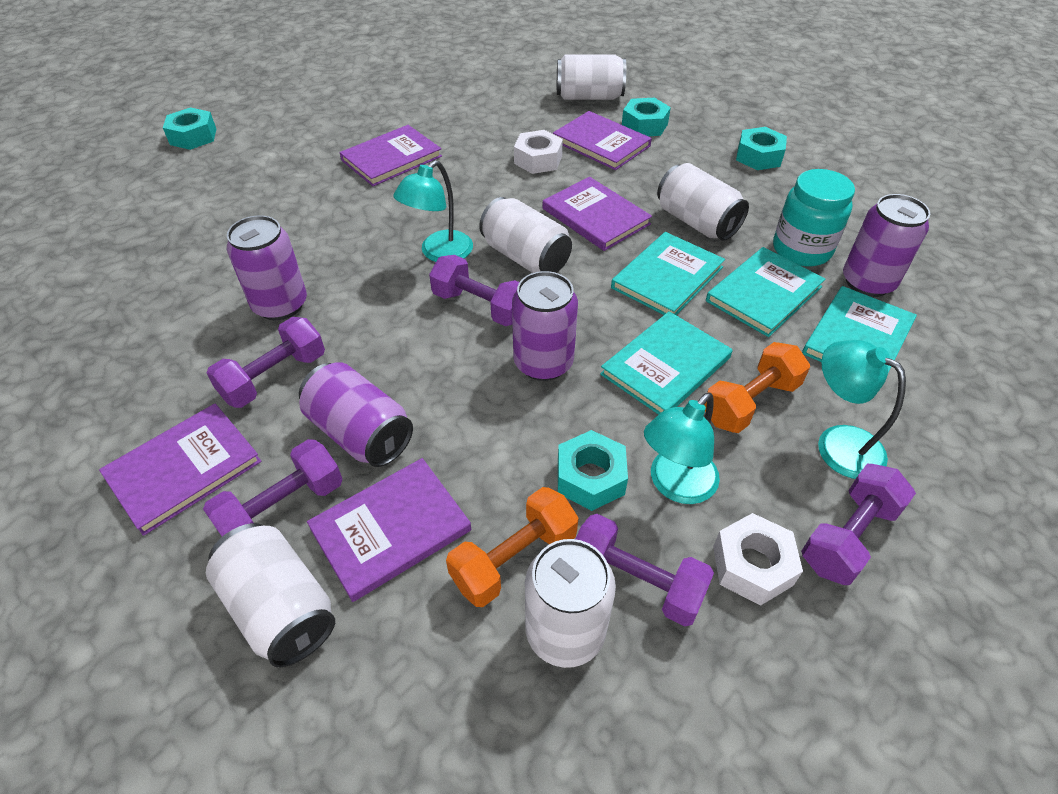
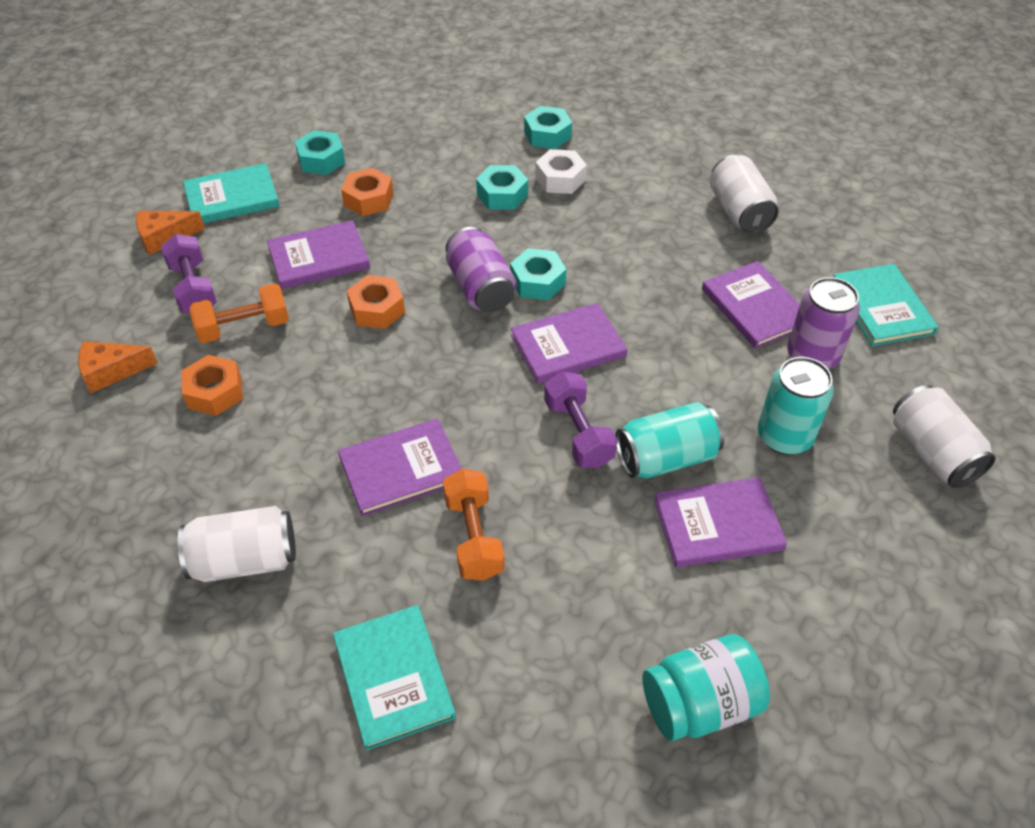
orange cheese: none = 0 -> [78,341,158,393] [136,211,205,255] = 2
orange nut: none = 0 -> [181,355,243,416] [341,168,394,216] [347,275,405,329] = 3
purple can: [226,215,307,320] [299,362,413,467] [512,271,578,381] [843,194,930,297] = 4 -> [446,227,516,312] [787,277,860,369] = 2
purple dumbbell: [203,439,343,536] [207,317,325,408] [429,255,519,326] [576,514,714,627] [801,464,916,585] = 5 -> [161,234,217,314] [544,371,617,468] = 2
turquoise book: [600,311,733,415] [611,232,725,315] [706,247,825,337] [802,286,917,373] = 4 -> [183,163,280,223] [333,605,456,751] [833,264,939,346] = 3
turquoise can: none = 0 -> [615,402,725,478] [758,357,834,455] = 2
turquoise lamp: [393,160,473,262] [644,392,720,504] [818,340,906,479] = 3 -> none = 0
white can: [206,523,335,667] [479,197,572,273] [525,539,616,668] [557,54,626,100] [657,163,749,241] = 5 -> [178,506,296,582] [709,155,779,234] [893,385,996,488] = 3
white nut: [514,130,563,174] [713,513,803,606] = 2 -> [535,149,587,194] = 1

